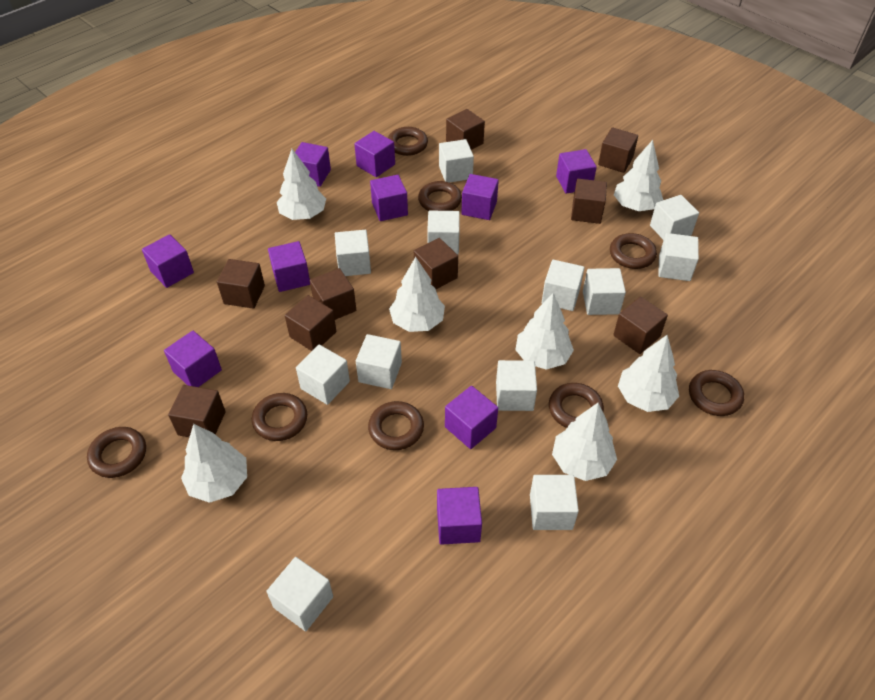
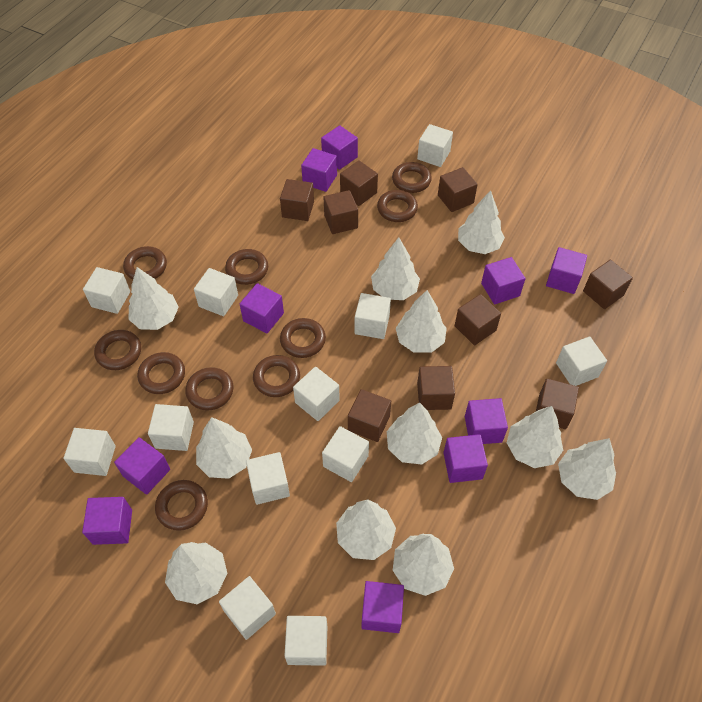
brown ring: [87,427,146,478] [252,393,307,441] [368,401,424,450] [388,127,428,156] [418,181,462,211] [549,383,604,428] [610,233,657,269] [689,370,744,416] = 8 -> [94,330,141,370] [123,246,167,280] [137,352,185,394] [155,480,208,531] [185,367,234,411] [225,249,268,285] [253,355,300,397] [280,318,326,358] [377,190,418,222] [392,162,432,193] = 10
white tree: [181,424,247,503] [277,149,326,220] [389,257,445,332] [515,293,574,370] [552,403,617,481] [614,140,663,211] [618,335,679,412] = 7 -> [128,267,179,330] [165,542,228,604] [196,417,252,479] [336,500,396,560] [371,237,420,300] [387,402,442,465] [393,534,454,596] [396,290,447,353] [458,190,505,254] [507,406,563,468] [558,438,616,500] = 11

